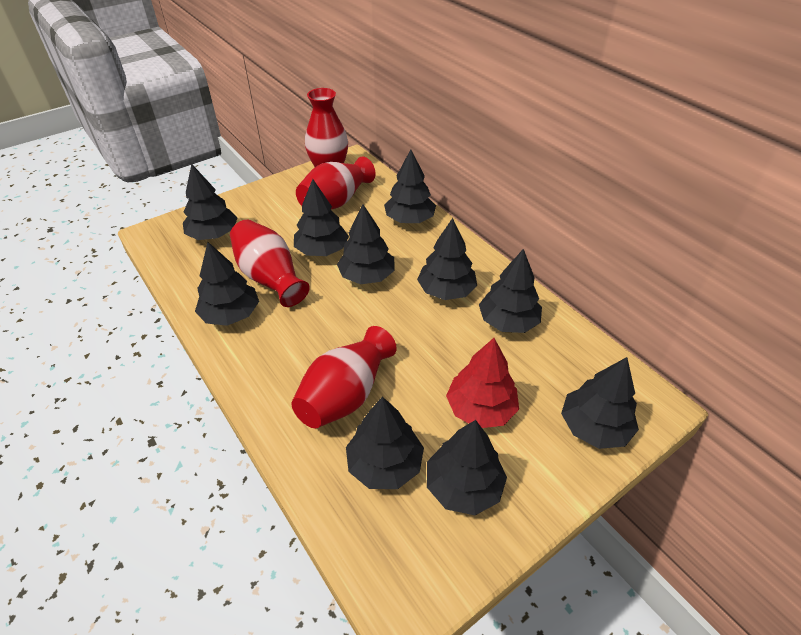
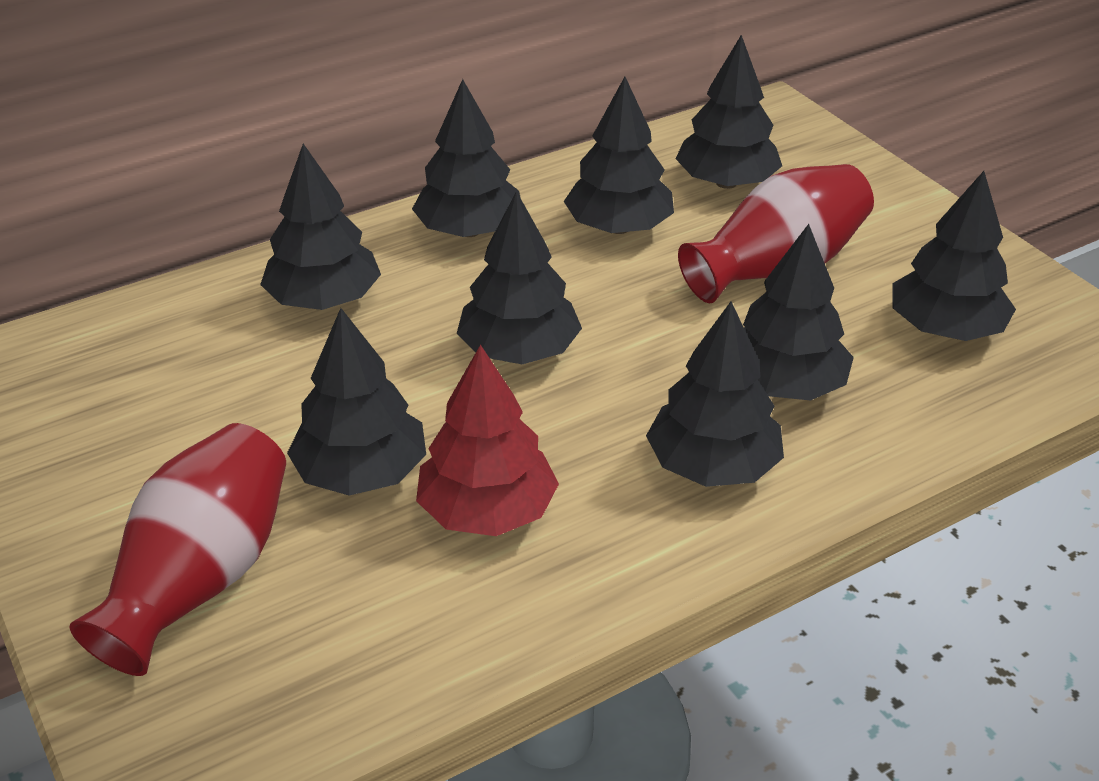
black tree: [183,164,237,240] [195,242,259,326] [294,179,349,256] [337,204,394,284] [346,397,424,489] [384,150,436,223] [417,218,477,300] [427,420,507,515] [479,249,542,333] [561,357,639,449] = 10 -> [260,144,381,310] [287,308,426,496] [412,79,521,237] [457,191,582,364] [564,77,674,234] [646,301,784,487] [676,35,782,189] [743,224,854,400] [892,171,1016,341] = 9
red vase: [230,220,310,307] [291,326,397,428] [296,157,375,210] [305,88,348,167] = 4 -> [69,423,286,676] [678,164,874,303] = 2

